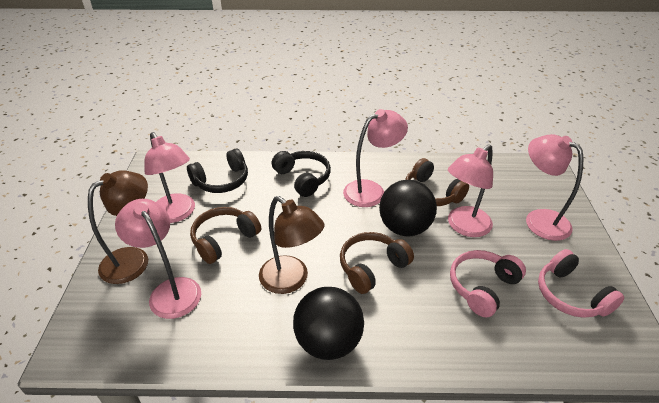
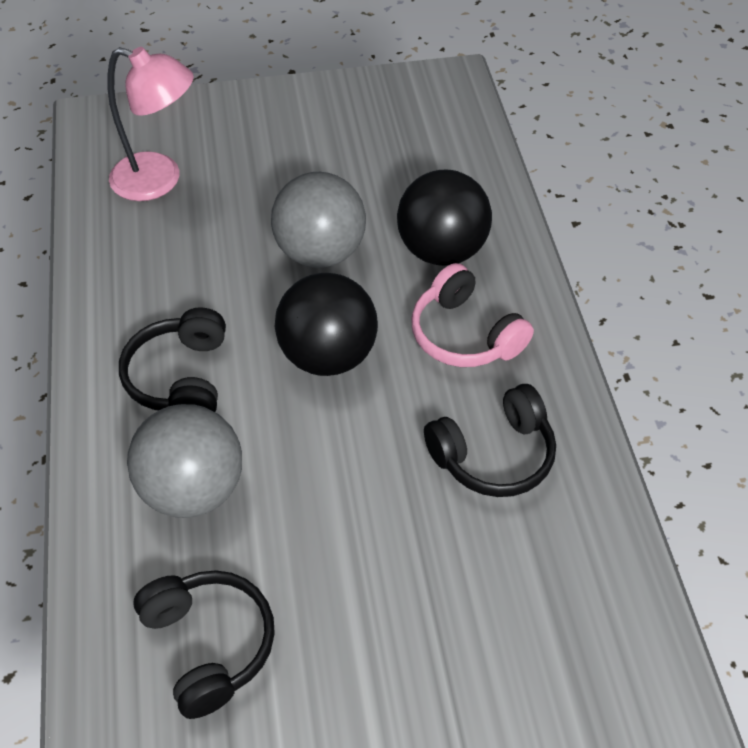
black headphones: [187,149,248,193] [272,151,331,197] = 2 -> [119,307,226,412] [134,570,275,719] [424,384,556,497] = 3
brown headphones: [190,207,261,264] [340,232,414,294] [405,158,469,206] = 3 -> none = 0
brown lamp: [88,170,148,284] [259,196,324,294] = 2 -> none = 0
grey ball: none = 0 -> [127,404,242,518] [271,172,366,268] = 2
pink headphones: [450,250,526,318] [538,249,624,318] = 2 -> [411,263,534,367] = 1
pink lamp: [115,199,201,319] [144,132,195,223] [343,109,408,207] [448,144,493,237] [526,134,584,241] = 5 -> [107,47,194,201] = 1

